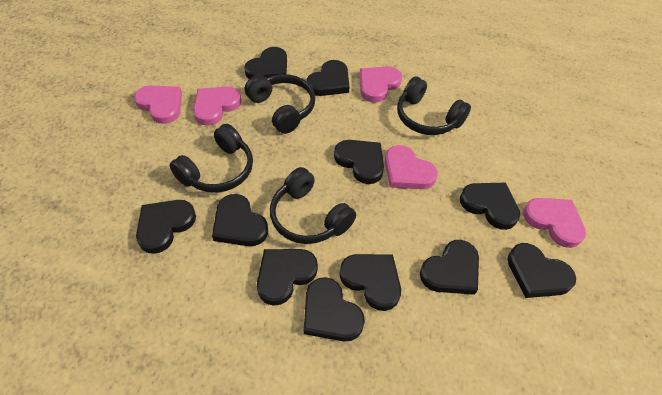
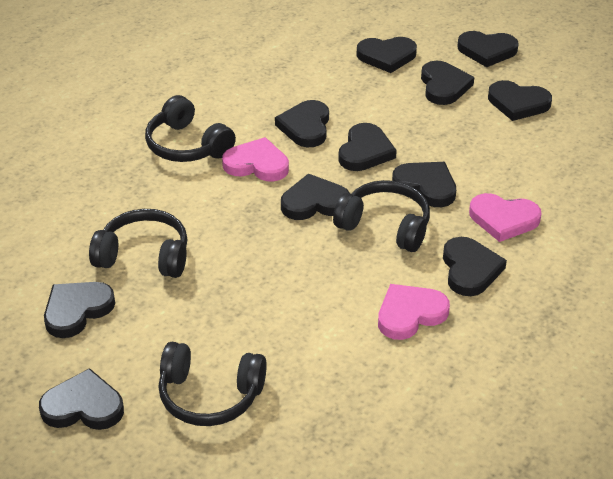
pink heart: [134,85,182,124] [193,86,242,125] [359,66,402,103] [385,145,438,189] [523,198,586,248] = 5 -> [222,137,289,181] [378,284,450,340] [469,193,541,242] = 3

